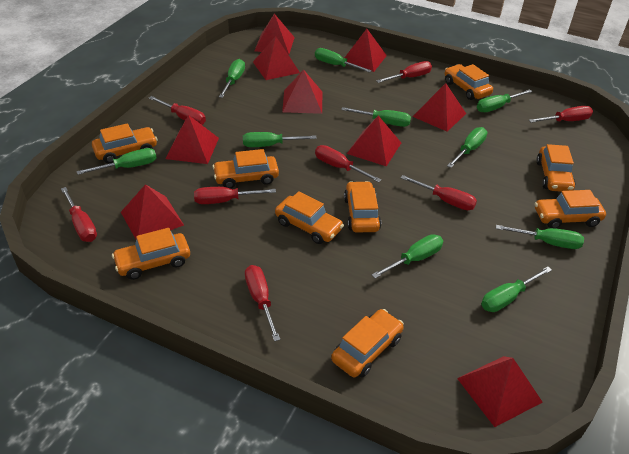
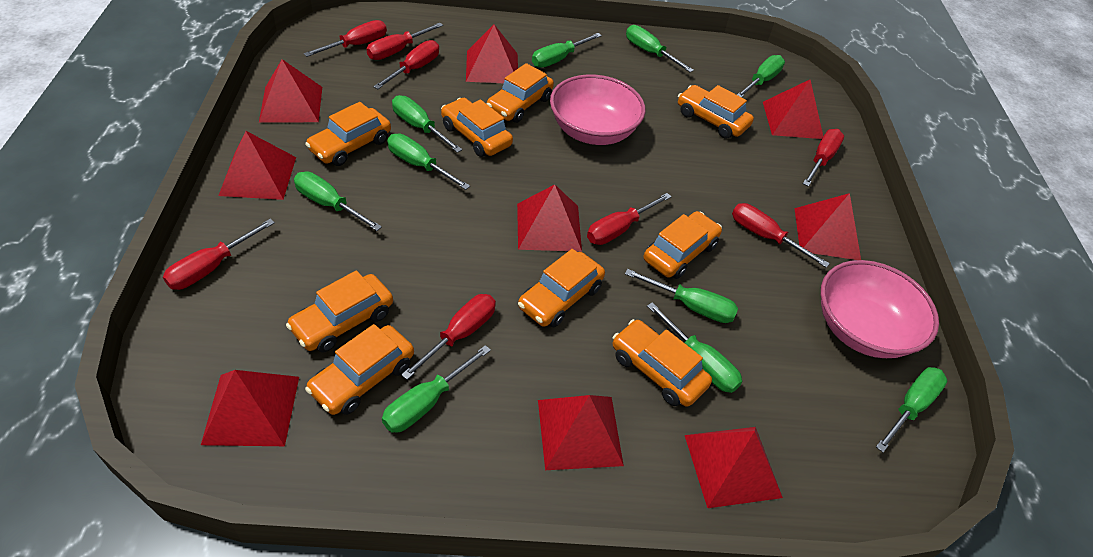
pink bowl: none = 0 -> [550,74,646,145] [821,260,939,358] = 2

